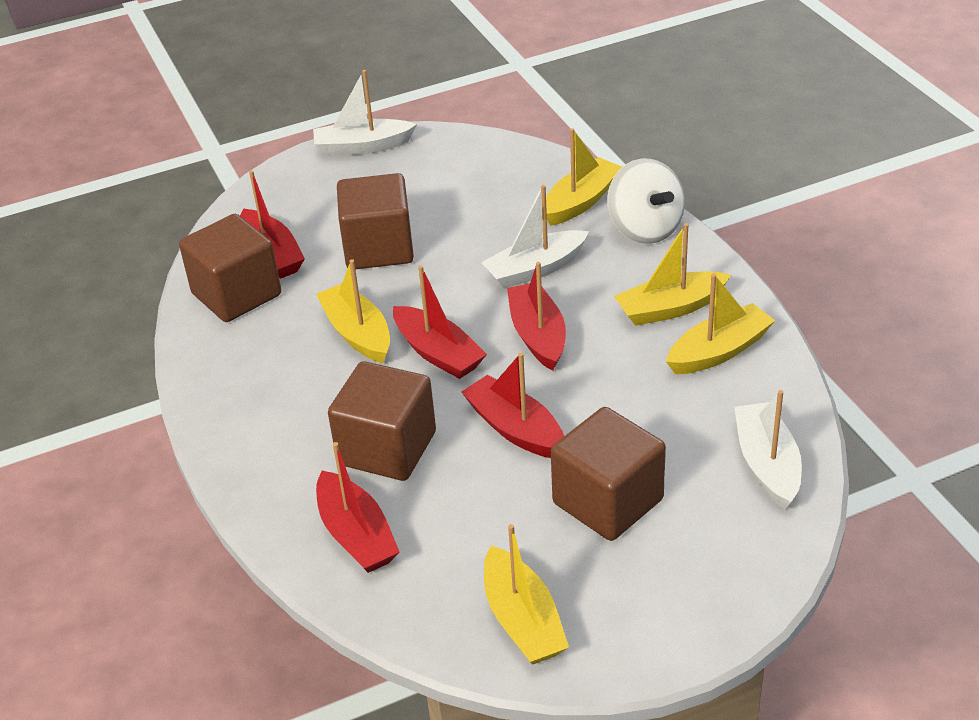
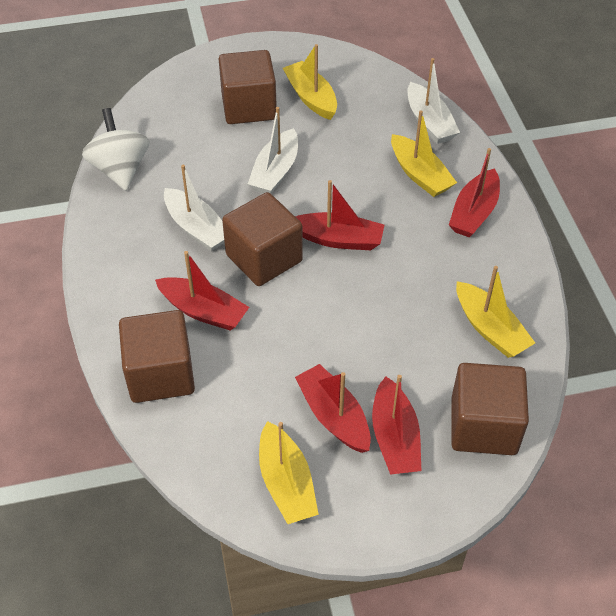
yellow boat: [316,259,390,363] [484,524,569,664] [546,128,622,226] [614,223,731,326] [666,274,775,374] = 5 -> [259,421,319,524] [283,44,337,120] [391,110,457,197] [456,266,535,358] = 4

